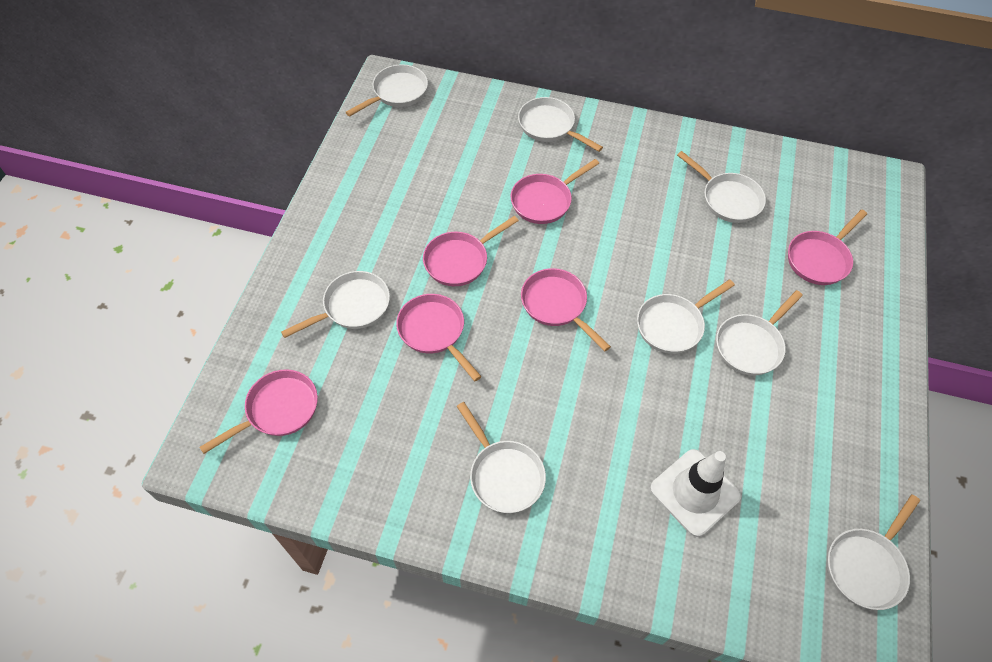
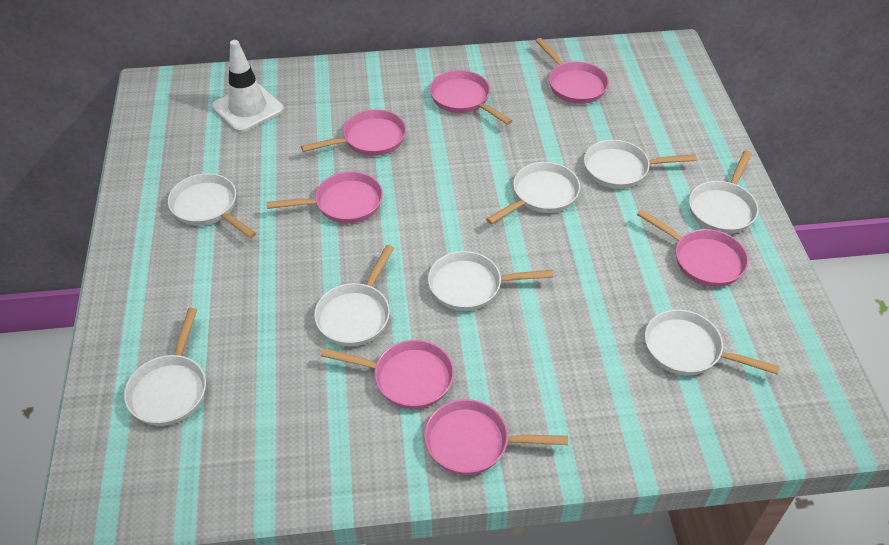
pink pan: [199,369,318,454] [396,294,482,381] [423,216,519,286] [511,159,599,224] [521,268,611,351] [788,210,867,285] = 6 -> [266,171,383,224] [301,109,406,156] [321,340,454,409] [424,399,568,475] [430,70,512,125] [536,38,609,104] [637,209,749,287] = 7

